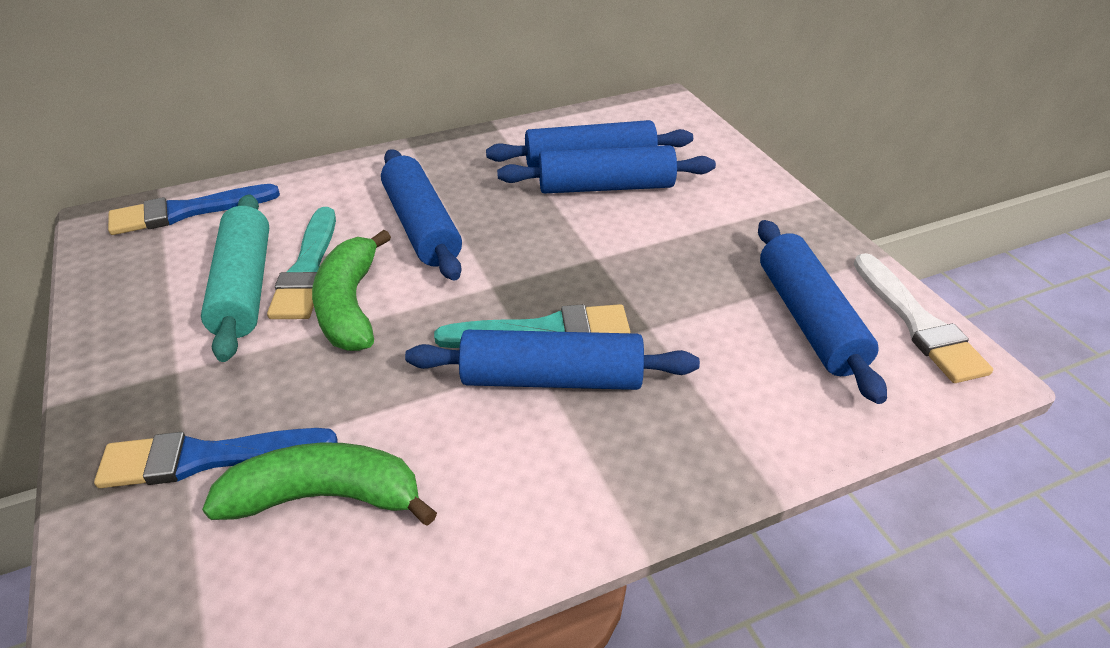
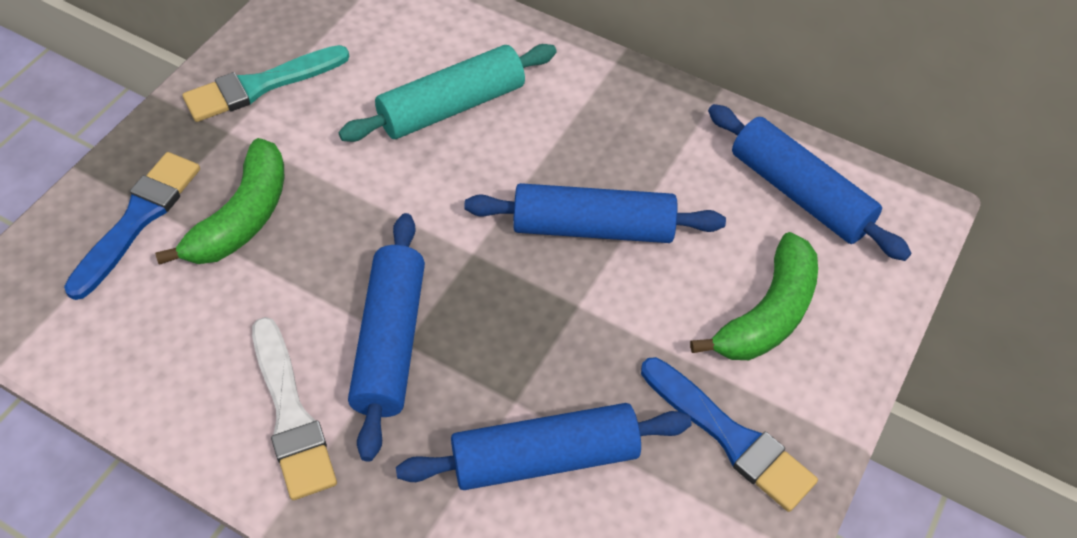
blue rolling pin: [381,149,462,281] [405,330,700,390] [486,120,693,167] [497,145,716,194] [758,220,887,404] = 5 -> [348,213,425,462] [396,403,692,490] [464,183,726,243] [708,104,912,261] = 4
turquoise brush: [267,207,336,319] [434,304,630,348] = 2 -> [183,45,349,122] = 1

